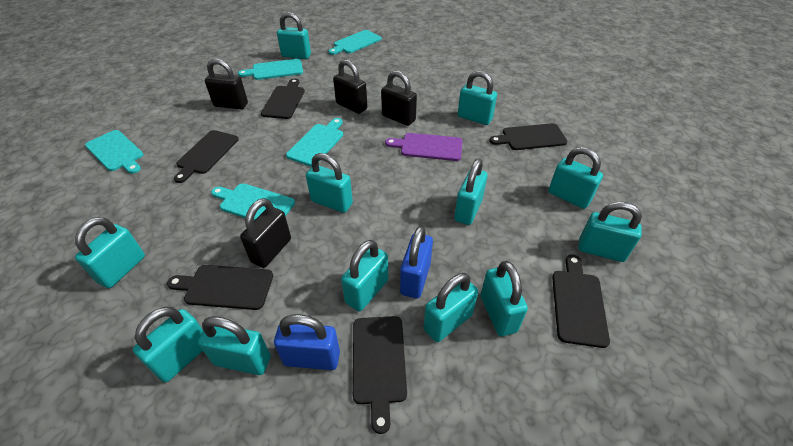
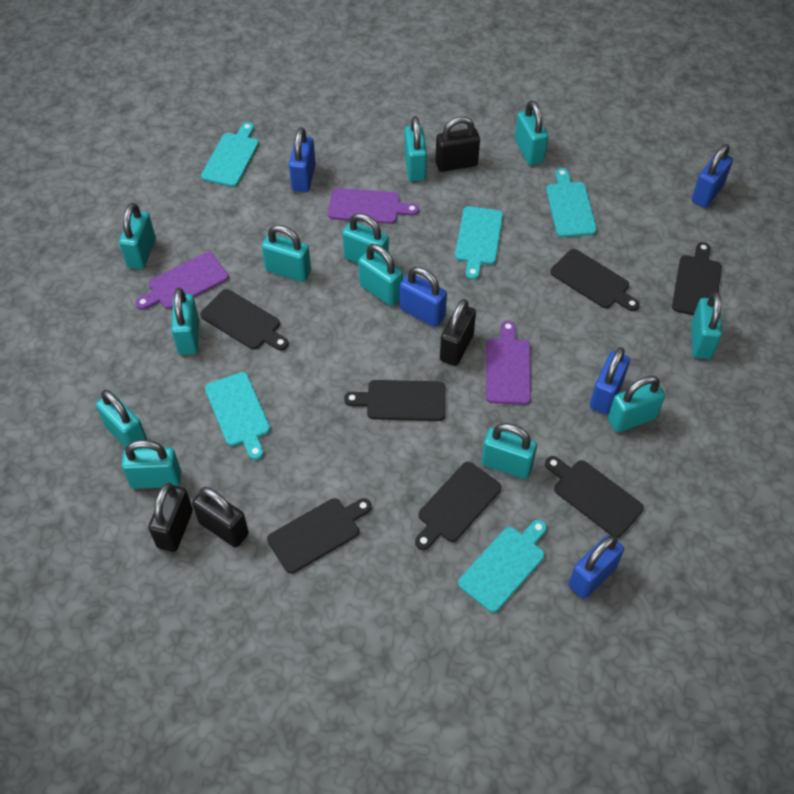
black cutting board: [167,265,273,310] [174,130,239,183] [261,78,305,119] [353,316,407,434] [489,123,567,150] [552,254,610,348] = 6 -> [200,289,288,350] [267,498,372,574] [344,380,446,421] [415,462,501,550] [545,456,644,538] [550,249,640,311] [672,242,722,315] = 7
blue padlock: [274,314,340,370] [400,226,433,299] = 2 -> [289,127,316,192] [400,267,447,327] [569,535,624,599] [590,347,630,414] [691,144,733,208] = 5
purple cutting board: [385,133,462,161] = 1 -> [135,252,229,310] [328,188,419,224] [486,321,531,405] = 3

